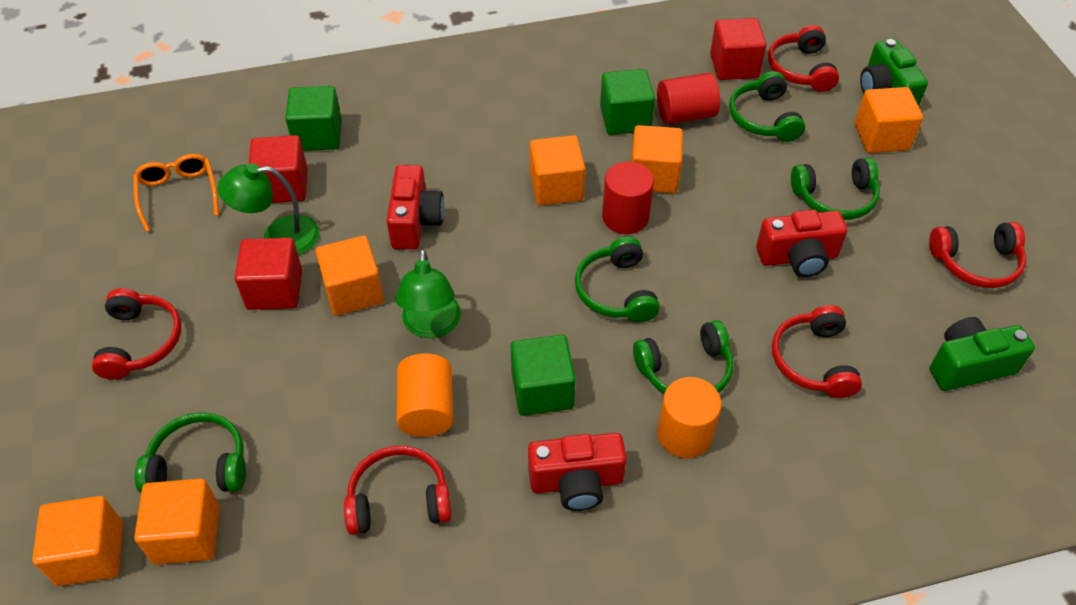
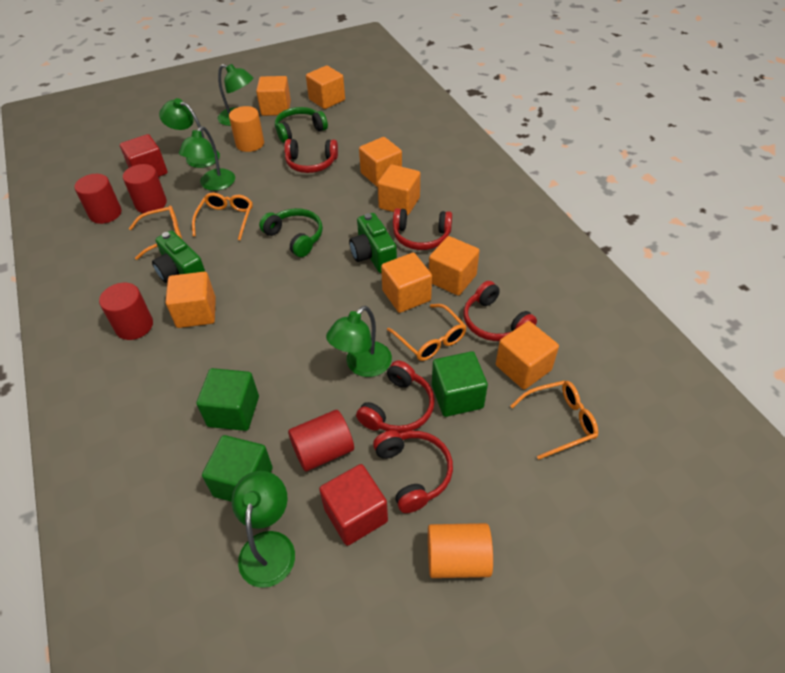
green headphones: [135,412,246,493] [575,237,660,323] [633,320,733,394] [729,71,805,142] [791,157,880,220] = 5 -> [259,208,323,257] [275,107,328,143] = 2
green lamp: [217,163,320,255] [395,249,461,338] = 2 -> [159,98,220,168] [179,126,235,191] [218,64,253,126] [232,471,295,588] [326,306,392,377] = 5
orange cube: [32,496,123,586] [134,479,220,565] [316,236,384,316] [530,135,585,206] [631,125,683,193] [855,87,923,153] = 6 -> [166,272,216,328] [256,76,291,116] [306,66,345,109] [359,137,402,187] [378,164,420,216] [381,253,432,313] [429,236,479,296] [496,321,559,390] = 8
orange glasses: [133,154,219,232] = 1 -> [129,206,182,260] [192,193,253,240] [387,304,467,361] [510,380,598,460] = 4
red camera: [386,165,444,250] [528,433,627,511] [756,210,847,277] = 3 -> none = 0
red cube: [235,238,302,310] [249,135,308,203] [710,18,766,80] = 3 -> [120,134,168,177] [319,464,388,546] = 2
red cylinder: [602,162,654,234] [657,73,720,124] = 2 -> [75,174,122,224] [99,283,153,340] [123,164,167,213] [288,410,354,472] = 4

